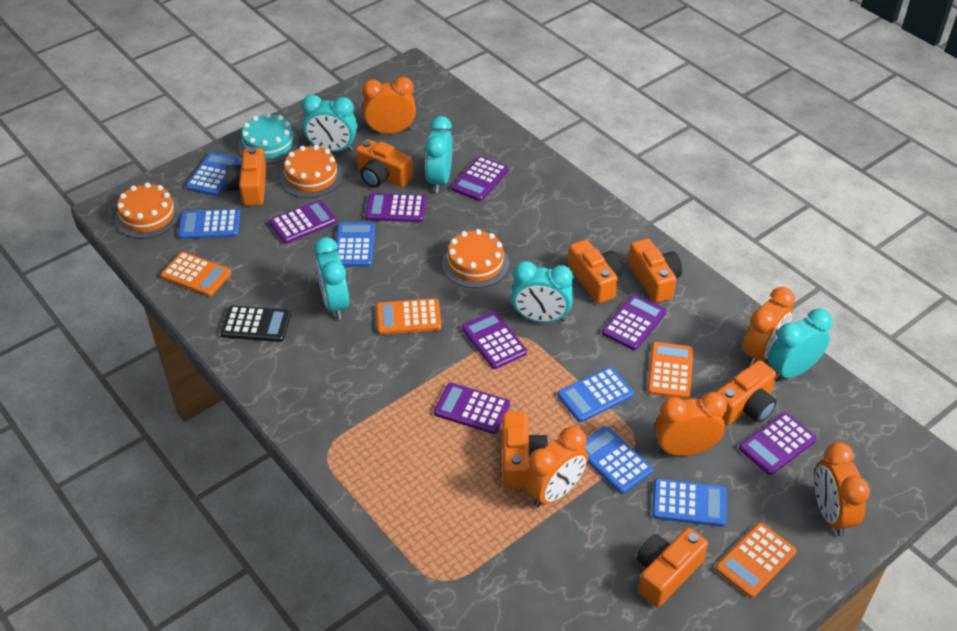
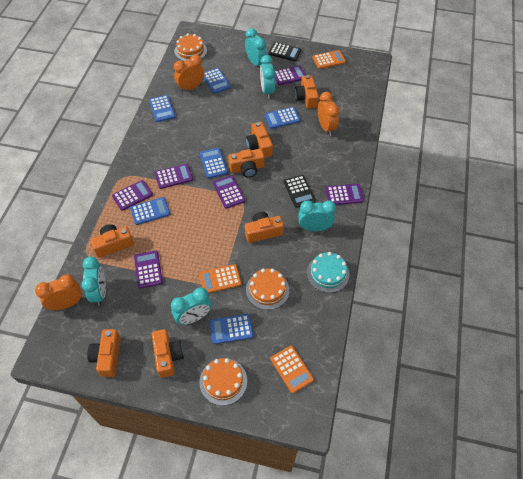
black calculator: [220,306,291,342] = 1 -> [269,42,301,61] [284,175,316,208] = 2
orange calculator: [161,252,231,296] [376,298,441,335] [648,342,693,399] [715,523,797,598] = 4 -> [199,264,241,293] [270,346,314,393] [312,50,346,69] = 3
orange clock: [362,77,416,134] [524,427,588,508] [655,392,727,456] [743,287,795,366] [814,442,870,537] = 5 -> [35,274,82,310] [174,55,204,92] [318,92,340,136] = 3
purple calculator: [269,200,337,244] [365,193,426,222] [434,383,510,434] [452,156,509,201] [462,311,527,369] [602,294,666,350] [739,412,817,475] = 7 -> [112,180,153,211] [134,250,163,288] [155,164,193,189] [213,175,245,209] [275,65,306,85] [325,184,364,205] = 6

